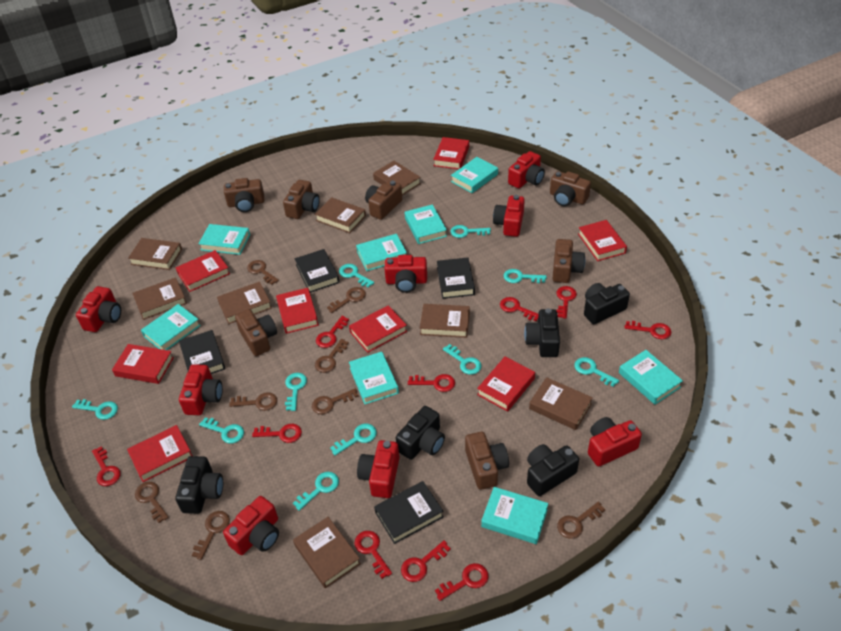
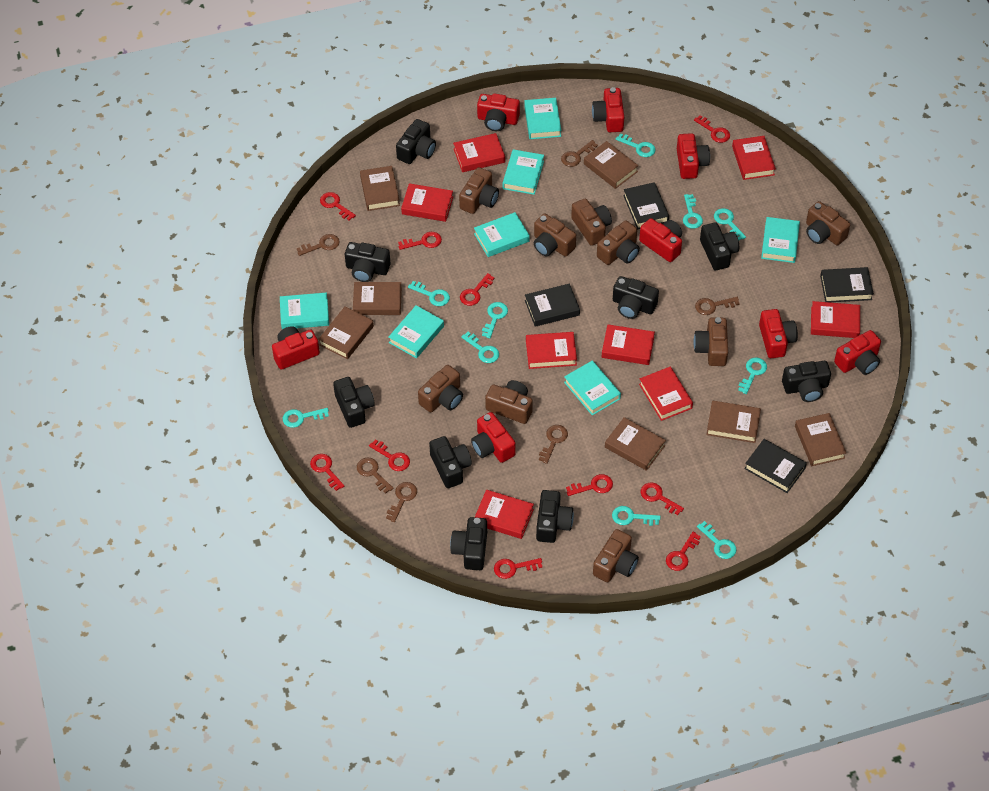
black camera: [175,456,223,514] [396,406,445,460] [524,308,560,357] [527,444,579,496] [584,283,630,324] = 5 -> [333,377,375,428] [345,242,391,282] [396,119,436,164] [429,436,472,488] [450,517,487,570] [536,490,574,543] [613,276,659,319] [700,222,739,270] [782,361,831,402] = 9
brown book: [128,238,182,270] [132,277,187,320] [217,281,272,324] [293,517,361,589] [315,197,366,233] [373,161,421,195] [420,304,470,338] [529,377,593,430] = 8 -> [318,307,374,359] [353,282,402,315] [360,166,400,211] [584,141,639,189] [605,417,666,471] [706,401,761,443] [795,413,846,466] = 7
brown camera: [224,178,264,212] [235,309,277,356] [283,180,320,219] [365,180,402,220] [465,432,509,490] [550,171,591,206] [553,239,585,283] = 7 -> [418,365,463,413] [459,167,499,214] [485,380,533,424] [534,214,576,257] [571,199,612,246] [593,529,639,583] [597,220,640,265] [694,317,728,366] [806,201,850,245] = 9
brown key: [135,482,169,523] [192,511,230,560] [229,392,277,411] [247,260,279,285] [312,389,358,414] [315,339,349,373] [327,287,366,313] [557,502,605,539] = 8 -> [297,234,340,256] [357,458,393,494] [386,482,417,522] [539,425,568,464] [561,140,598,167] [695,297,740,315] = 6
turquoise book: [141,304,201,350] [198,224,250,255] [349,352,399,404] [356,234,407,271] [405,204,447,244] [451,157,498,193] [481,487,548,544] [619,350,683,405] = 8 -> [280,293,329,330] [388,305,444,358] [474,212,530,257] [503,149,544,195] [524,98,561,139] [564,361,621,415] [761,217,800,263] = 7

